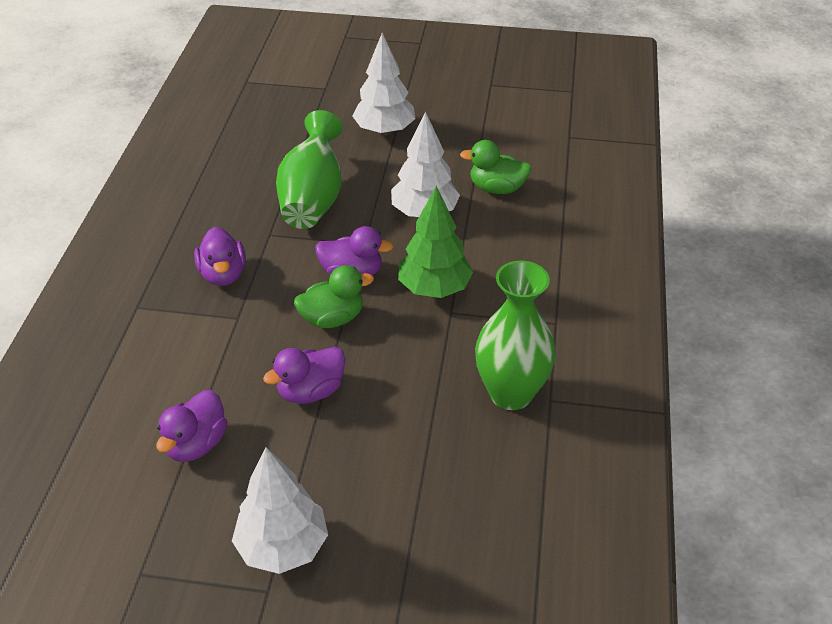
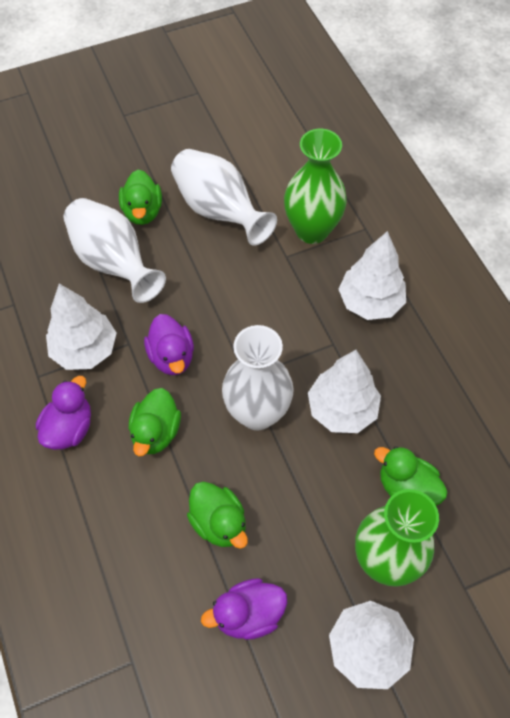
green duck: [294,265,374,328] [460,140,532,194] = 2 -> [119,170,162,225] [129,388,181,456] [187,481,248,549] [374,446,447,505] = 4
green tree: [398,186,473,298] = 1 -> none = 0
purple duck: [156,390,227,462] [194,227,246,286] [263,347,345,404] [315,226,393,276] = 4 -> [36,376,91,450] [144,314,194,375] [201,578,287,640] = 3
white tree: [232,447,328,574] [352,33,415,135] [391,111,460,217] = 3 -> [46,284,117,370] [308,350,381,433] [329,601,414,689] [338,231,406,320] = 4
white vase: none = 0 -> [63,198,166,303] [171,149,277,246] [222,325,294,430] = 3

